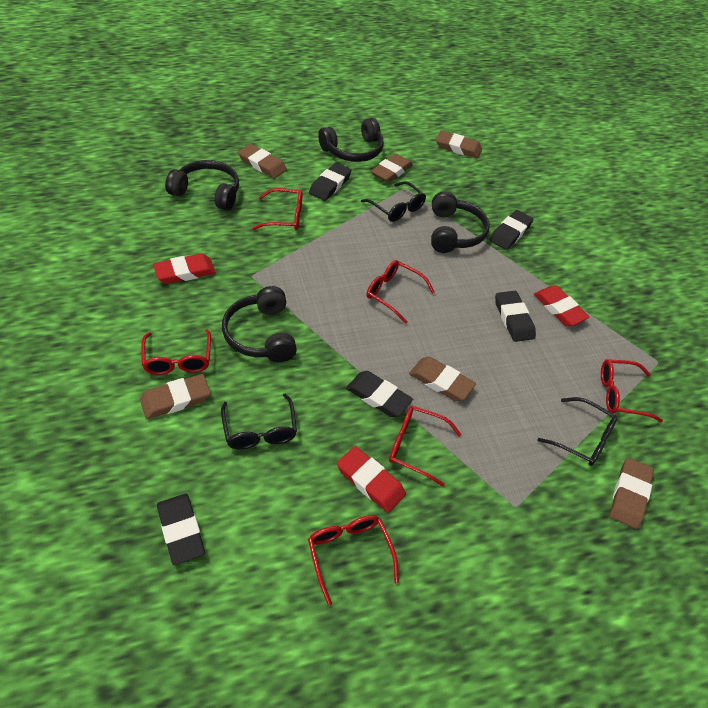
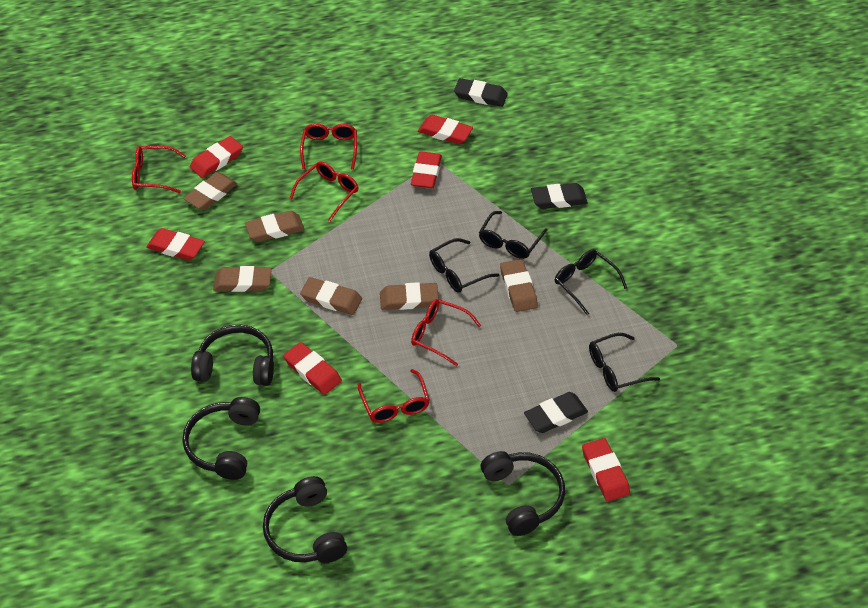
black eraser: [157,494,205,565] [309,163,352,201] [346,371,413,417] [489,210,534,250] [495,291,536,342] = 5 -> [454,78,508,107] [524,392,588,433] [531,183,588,209] = 3
black glasses: [221,394,297,449] [361,181,426,222] [538,397,618,466] = 3 -> [429,238,500,293] [479,211,547,259] [555,249,627,315] [589,333,660,392] = 4
red eraser: [153,254,216,284] [337,446,406,513] [534,285,590,326] = 3 -> [146,228,205,261] [190,136,243,178] [283,342,342,395] [411,151,442,188] [418,115,473,144] [582,438,630,502] = 6
red glasses: [141,329,211,375] [252,188,302,230] [308,515,399,605] [366,260,435,324] [389,406,462,487] [601,359,663,422] = 6 -> [132,146,186,193] [289,161,358,221] [300,123,357,170] [358,369,430,423] [411,299,481,366] = 5

